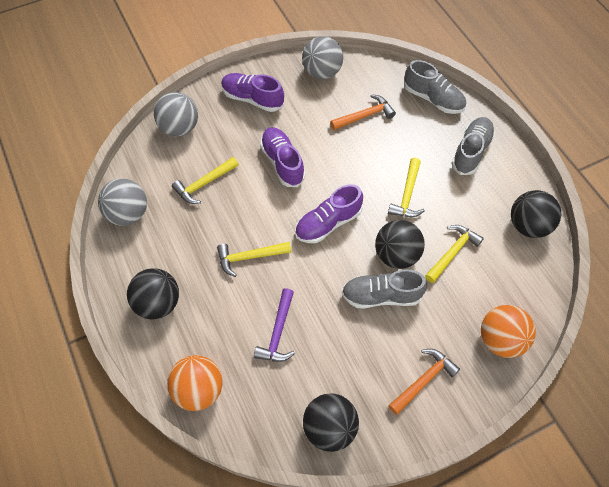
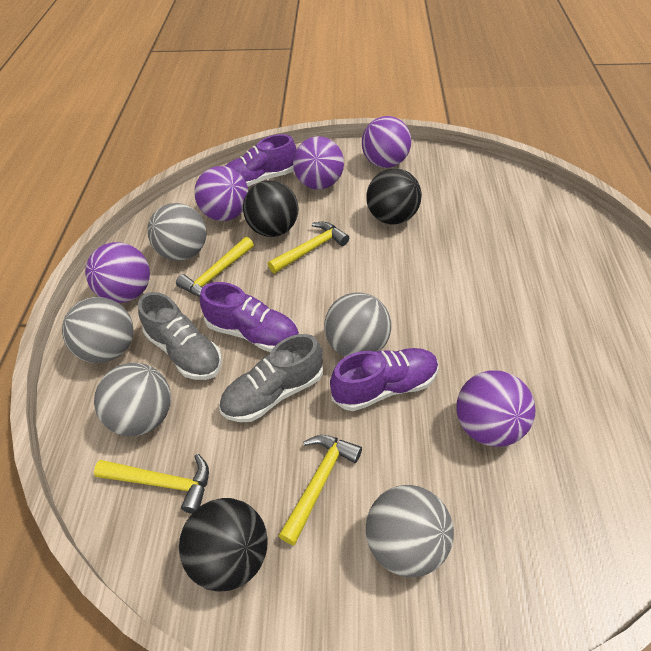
black ball: [127,268,179,319] [303,393,359,452] [375,220,425,269] [511,190,561,238] = 4 -> [179,498,268,592] [243,180,298,237] [367,168,422,224] = 3
grey ball: [98,179,147,226] [154,92,198,137] [302,36,343,79] = 3 -> [62,297,133,363] [94,363,171,436] [147,203,206,261] [324,292,391,357] [366,485,454,577] = 5
grey shoe: [342,269,427,308] [404,60,466,114] [451,117,495,175] = 3 -> [138,292,222,380] [219,334,323,422] = 2
orange ball: [167,355,223,411] [481,305,536,358] = 2 -> none = 0
orange hammer: [330,94,396,130] [389,349,460,415] = 2 -> none = 0
purple ball: none = 0 -> [85,242,150,303] [194,166,249,221] [293,136,344,190] [362,116,411,168] [456,370,535,447] = 5
purple hammer: [254,288,295,362] = 1 -> none = 0

